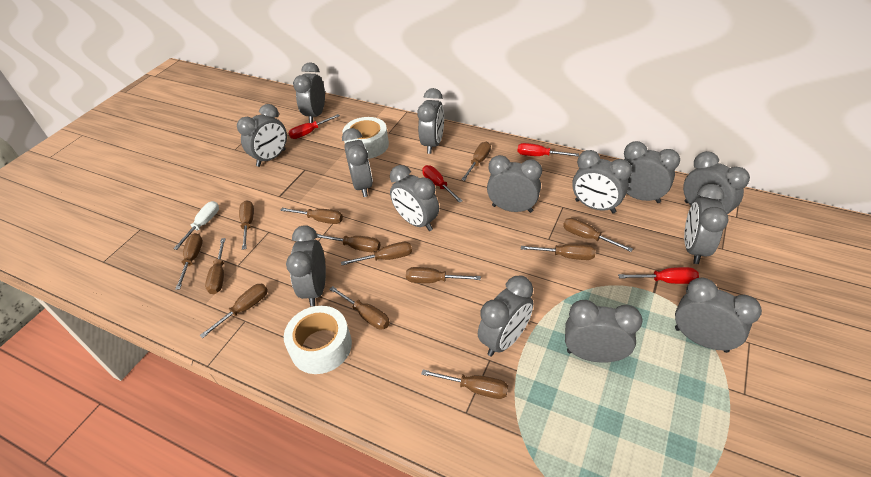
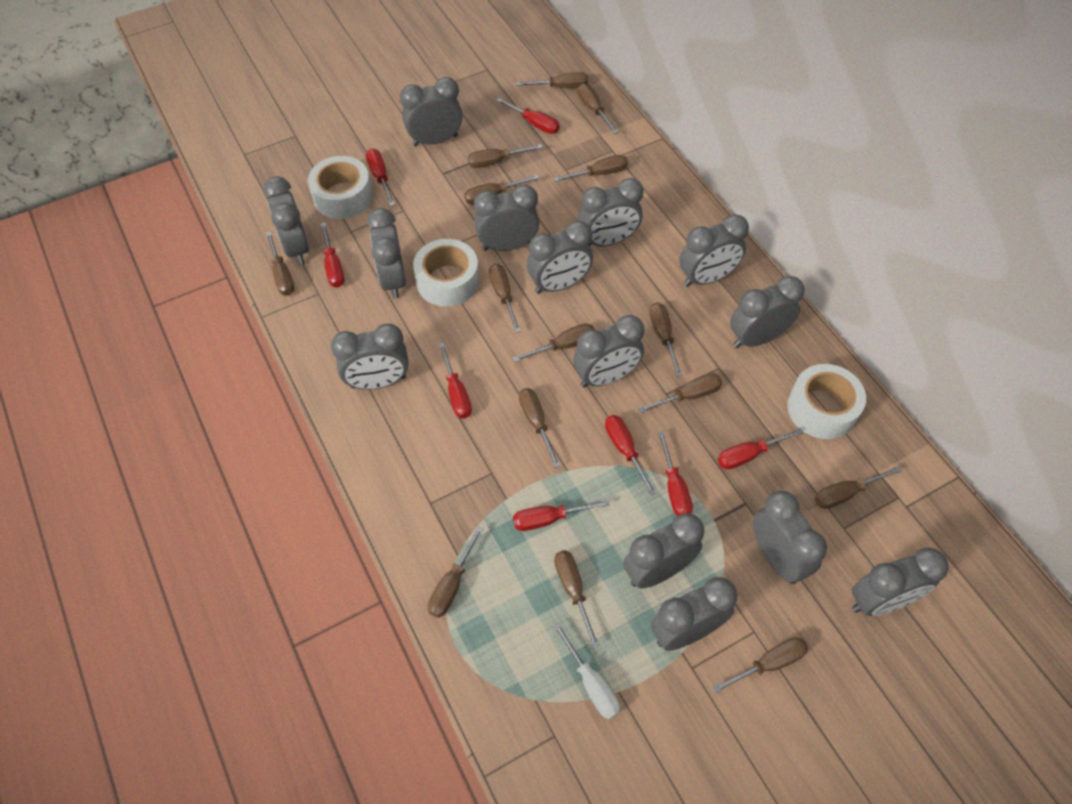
brown screwdriver: [175,233,203,290] [200,284,268,338] [205,238,226,294] [239,200,254,250] [280,208,343,224] [317,234,381,252] [329,286,390,330] [341,242,412,265] [406,267,481,283] [421,370,508,399] [461,142,491,181] [521,244,596,260] [563,218,633,252] = 13 -> [266,232,294,296] [428,526,483,618] [464,175,539,205] [468,144,543,168] [489,264,521,332] [513,323,594,362] [516,72,588,88] [519,388,561,468] [554,155,628,182] [554,550,600,648] [578,84,618,134] [638,373,722,413] [649,302,682,377] [712,637,808,693] [815,466,902,509] = 15
red screwdriver: [288,114,340,139] [422,165,463,203] [517,143,579,157] [618,267,699,284] = 4 -> [321,223,344,287] [366,148,395,206] [439,343,472,418] [496,98,560,134] [513,500,610,531] [605,415,657,496] [658,431,693,516] [718,428,804,469] = 8
white tape: [284,306,352,374] [342,117,389,159] = 2 -> [308,156,373,219] [413,239,479,307] [787,364,866,439] = 3

